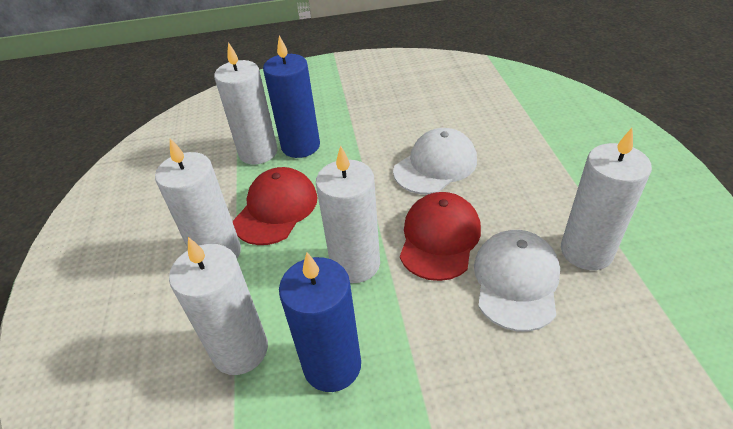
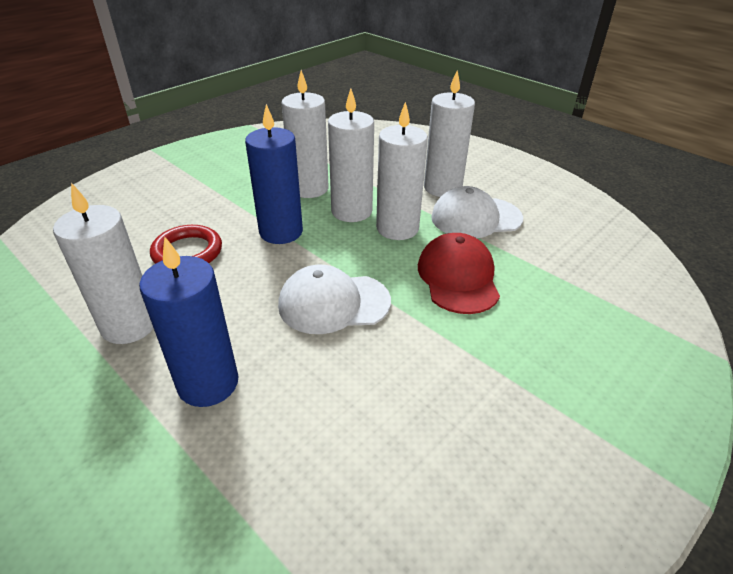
red cap: [233,167,318,245] [400,192,481,281] = 2 -> [418,233,500,314] = 1
red ring: none = 0 -> [150,225,222,264] = 1

